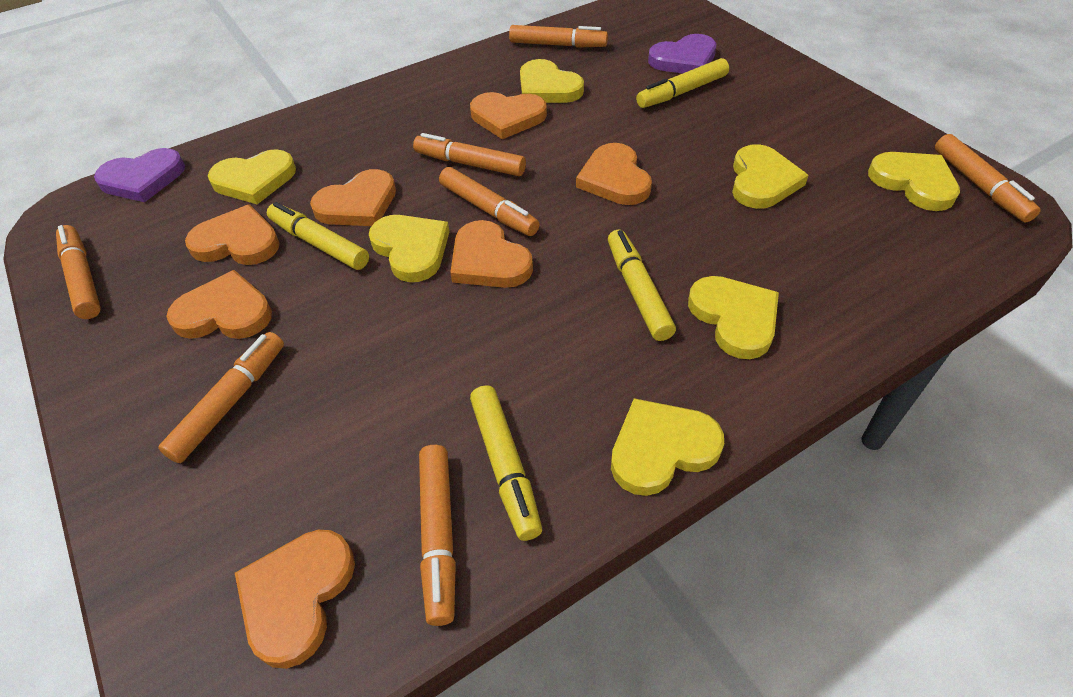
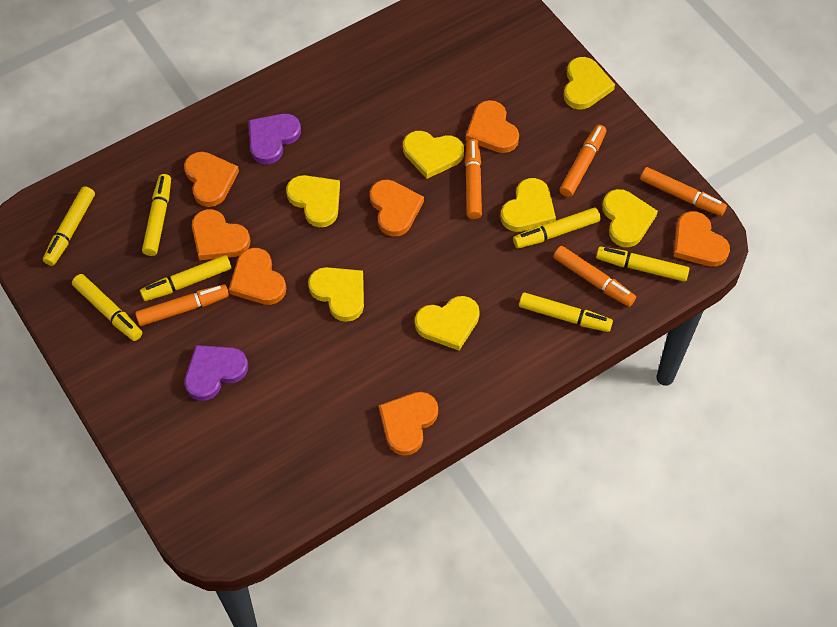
orange marker: [56,225,101,319] [158,332,284,463] [413,133,526,176] [419,445,456,626] [439,167,540,236] [509,25,608,48] [935,134,1040,223] = 7 -> [135,284,229,326] [465,139,482,219] [553,246,636,307] [559,125,606,197] [640,167,727,216] = 5
yellow marker: [267,202,369,270] [470,385,542,541] [608,230,676,341] [636,58,729,108] = 4 -> [43,186,95,266] [72,274,142,341] [140,255,231,301] [142,174,171,256] [513,208,601,248] [519,292,613,332] [596,246,689,282] = 7

